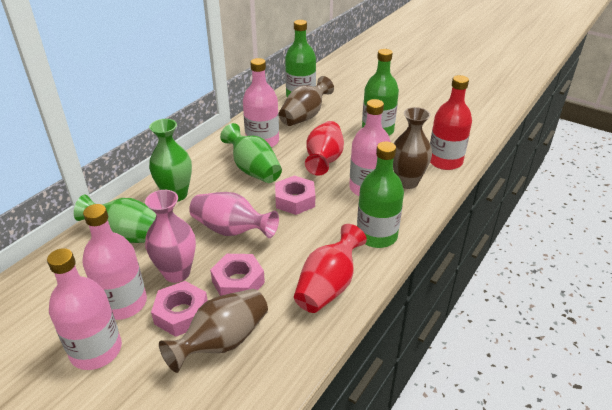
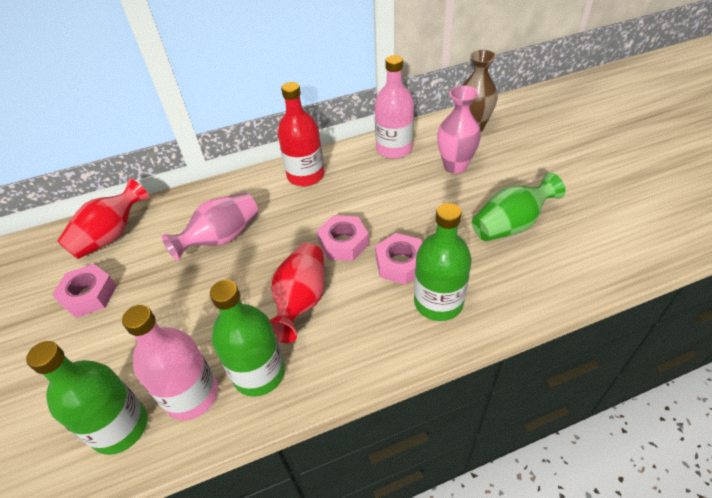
brown vase: [159,289,268,373] [279,76,334,126] [393,107,432,189] = 3 -> [463,50,498,132] = 1
green vase: [74,194,156,243] [149,119,192,202] [220,123,282,183] = 3 -> [472,172,566,241] = 1
pink bottle: [47,248,122,370] [82,204,147,320] [243,58,279,148] [349,99,391,196] = 4 -> [122,305,218,420] [375,55,414,159] = 2

